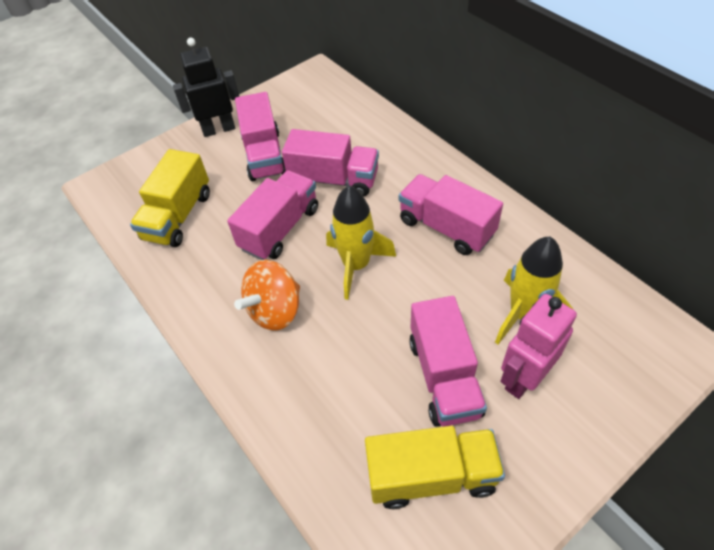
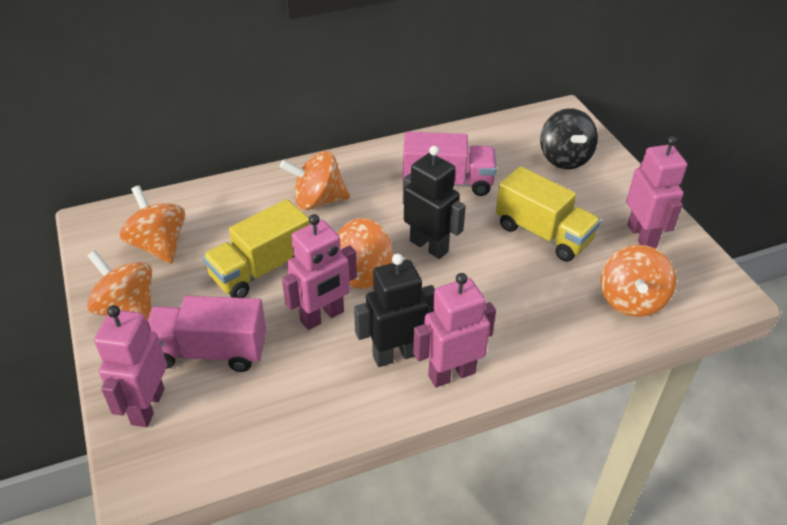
black robot: [173,37,239,137] = 1 -> [354,254,435,367] [403,146,466,259] = 2
black spinning top: none = 0 -> [540,108,598,169] = 1
orange spinning top: [234,260,300,330] = 1 -> [87,250,152,321] [120,185,185,264] [280,151,350,210] [337,218,393,289] [600,245,676,317] = 5
pink robot: [501,294,577,399] = 1 -> [94,305,167,427] [282,214,357,330] [413,273,496,387] [626,136,687,248] = 4
pink truck: [227,170,318,260] [235,92,286,181] [282,129,379,197] [399,174,503,255] [409,296,487,427] = 5 -> [148,296,266,372] [403,131,497,196] = 2
yellow rocket: [326,185,396,300] [495,237,573,344] = 2 -> none = 0

